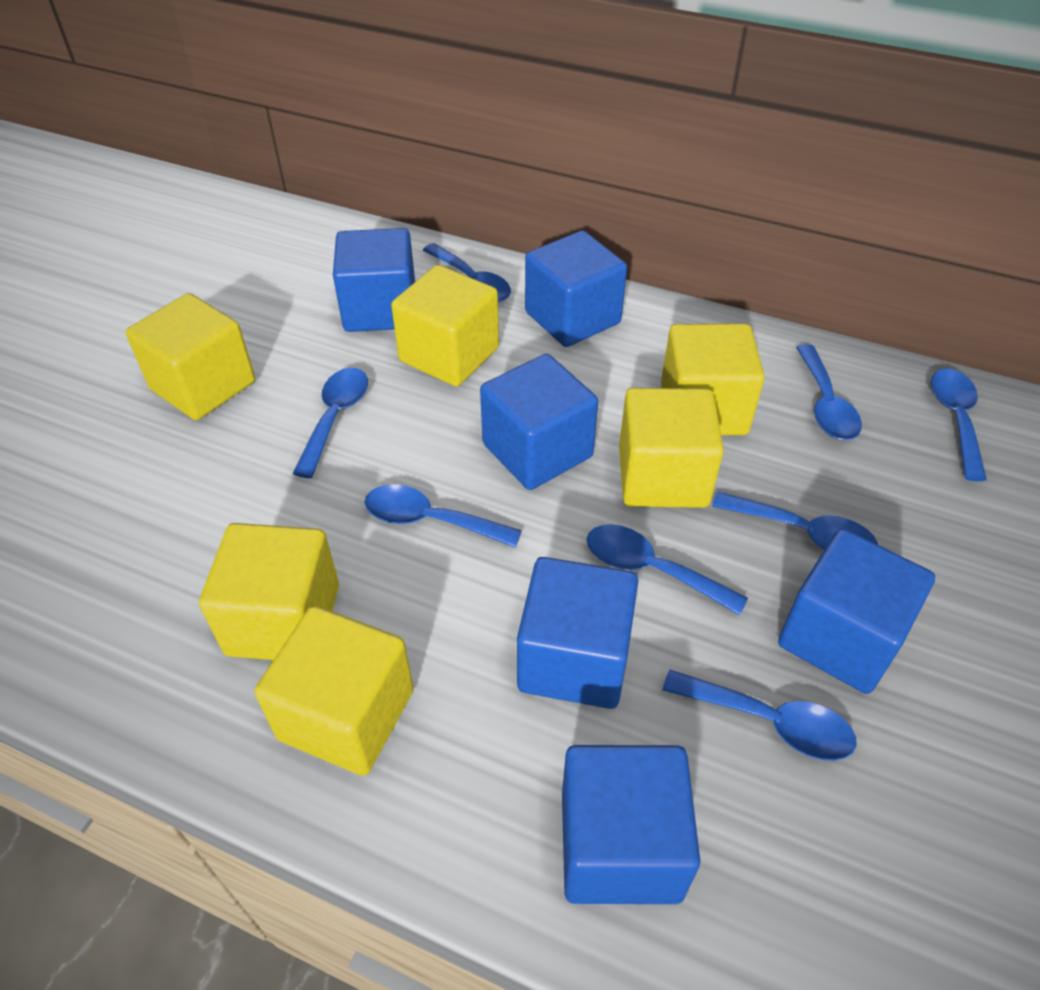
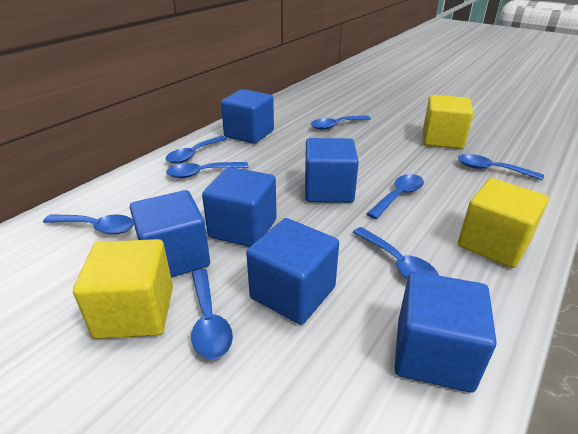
yellow cube: [126,293,255,420] [199,523,339,660] [255,606,413,776] [391,265,499,387] [619,388,724,508] [661,324,765,435] = 6 -> [73,239,173,339] [423,95,473,149] [458,178,548,268] = 3

